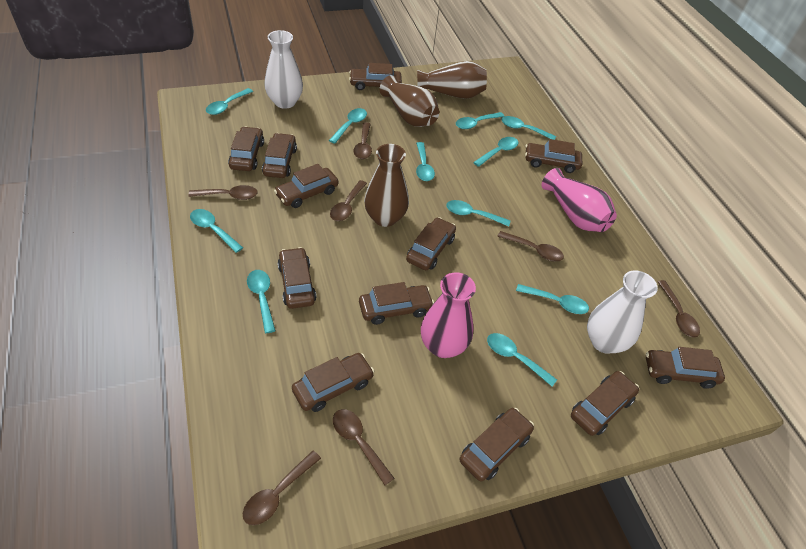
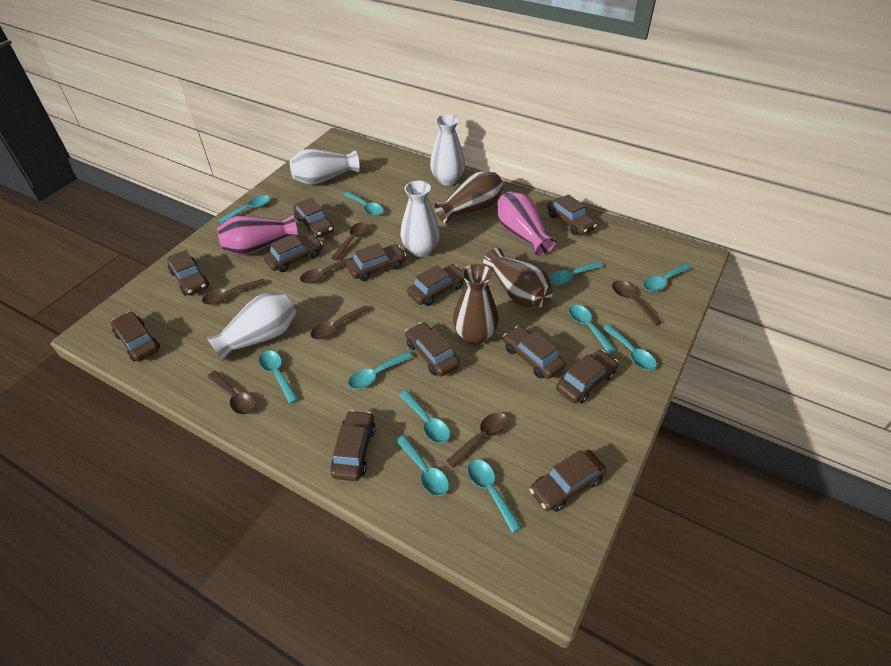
white vase: [264,30,303,109] [587,270,658,354] = 2 -> [206,293,296,361] [290,149,360,185] [401,181,440,257] [430,114,465,186] = 4

